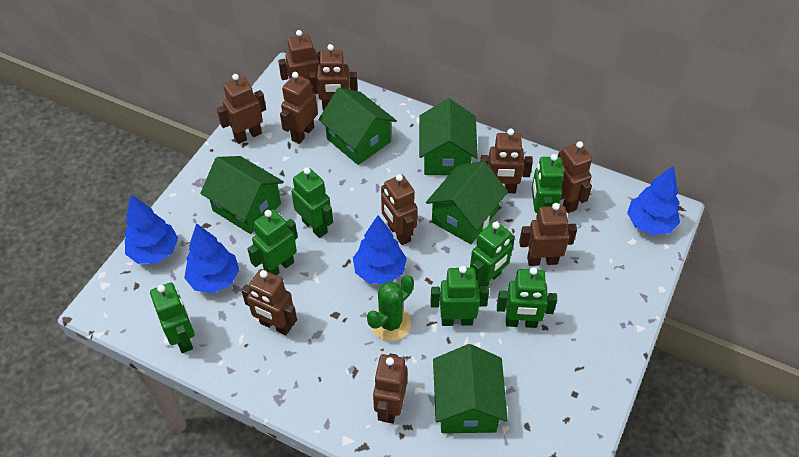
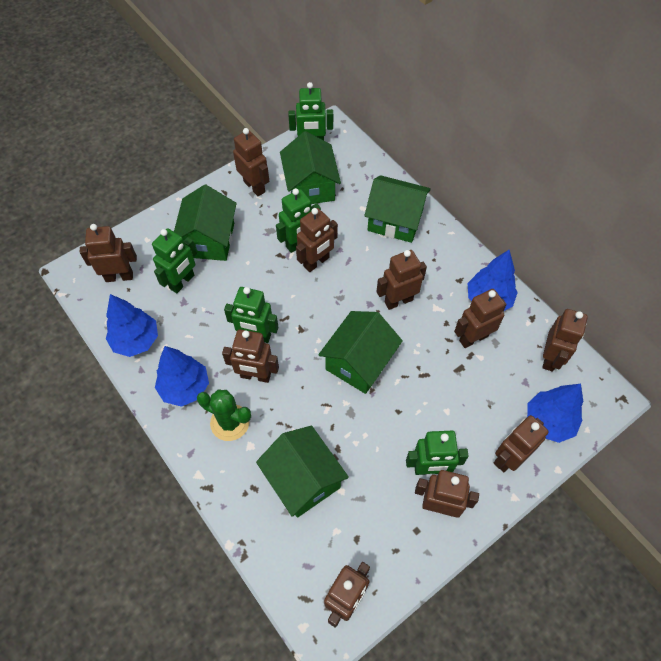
green robot: [150,282,195,353] [247,209,298,275] [291,167,333,238] [430,266,489,326] [470,221,515,289] [497,267,557,328] [532,154,564,218] = 7 -> [152,228,197,293] [224,287,278,343] [276,188,321,253] [288,82,333,140] [406,431,469,475] = 5

